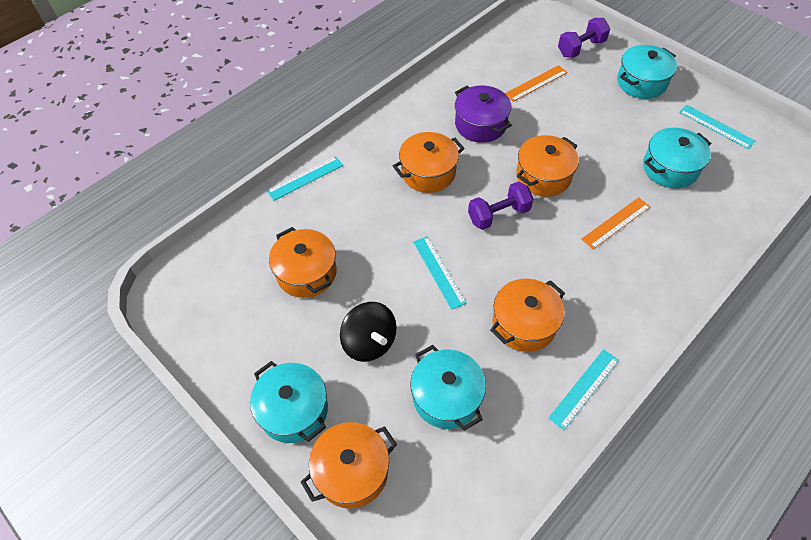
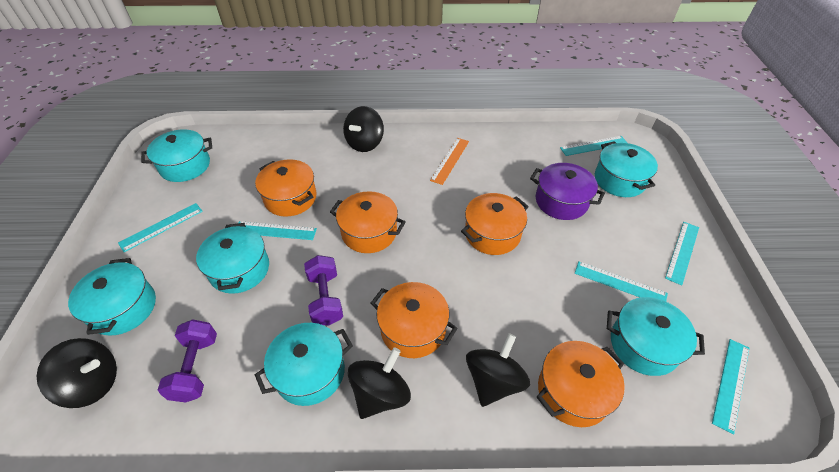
black spinning top: [340,302,397,362] = 1 -> [37,338,117,408] [343,106,384,152] [348,347,411,419] [466,333,530,407] = 4
orange ruler: [505,65,568,102] [581,197,650,249] = 2 -> [430,138,469,185] = 1
turquoise pot: [250,361,328,443] [410,345,486,431] [617,45,677,99] [643,128,711,189] = 4 -> [68,258,156,336] [141,129,212,182] [196,223,269,294] [255,323,353,406] [595,141,658,197] [607,297,705,376] = 6
turquoise ruler: [267,156,343,201] [413,236,467,310] [548,349,619,430] [679,105,755,149] = 4 -> [118,203,203,252] [239,221,317,240] [560,136,627,156] [575,262,668,301] [665,222,699,285] [712,339,749,435] = 6

